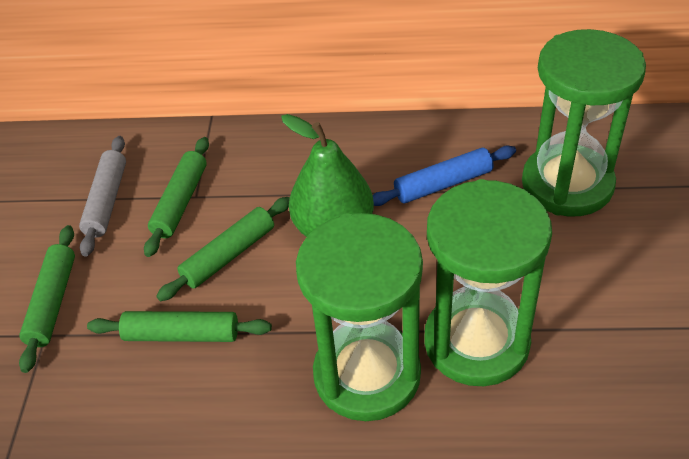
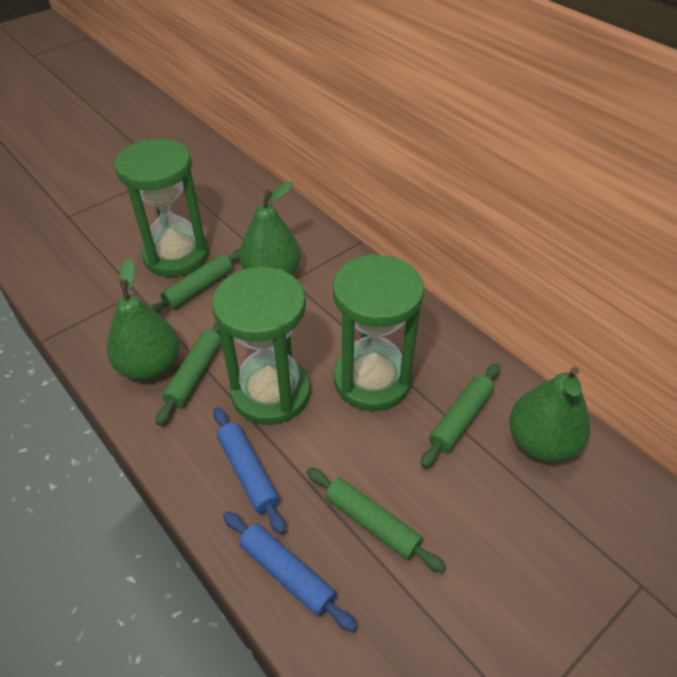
blue rolling pin: [373,146,516,206] = 1 -> [213,407,285,534] [223,511,357,632] = 2
green pear: [281,114,374,237] = 1 -> [107,258,180,381] [239,181,301,275] [509,367,590,462] = 3
grey rolling pin: [79,136,126,257] = 1 -> none = 0

